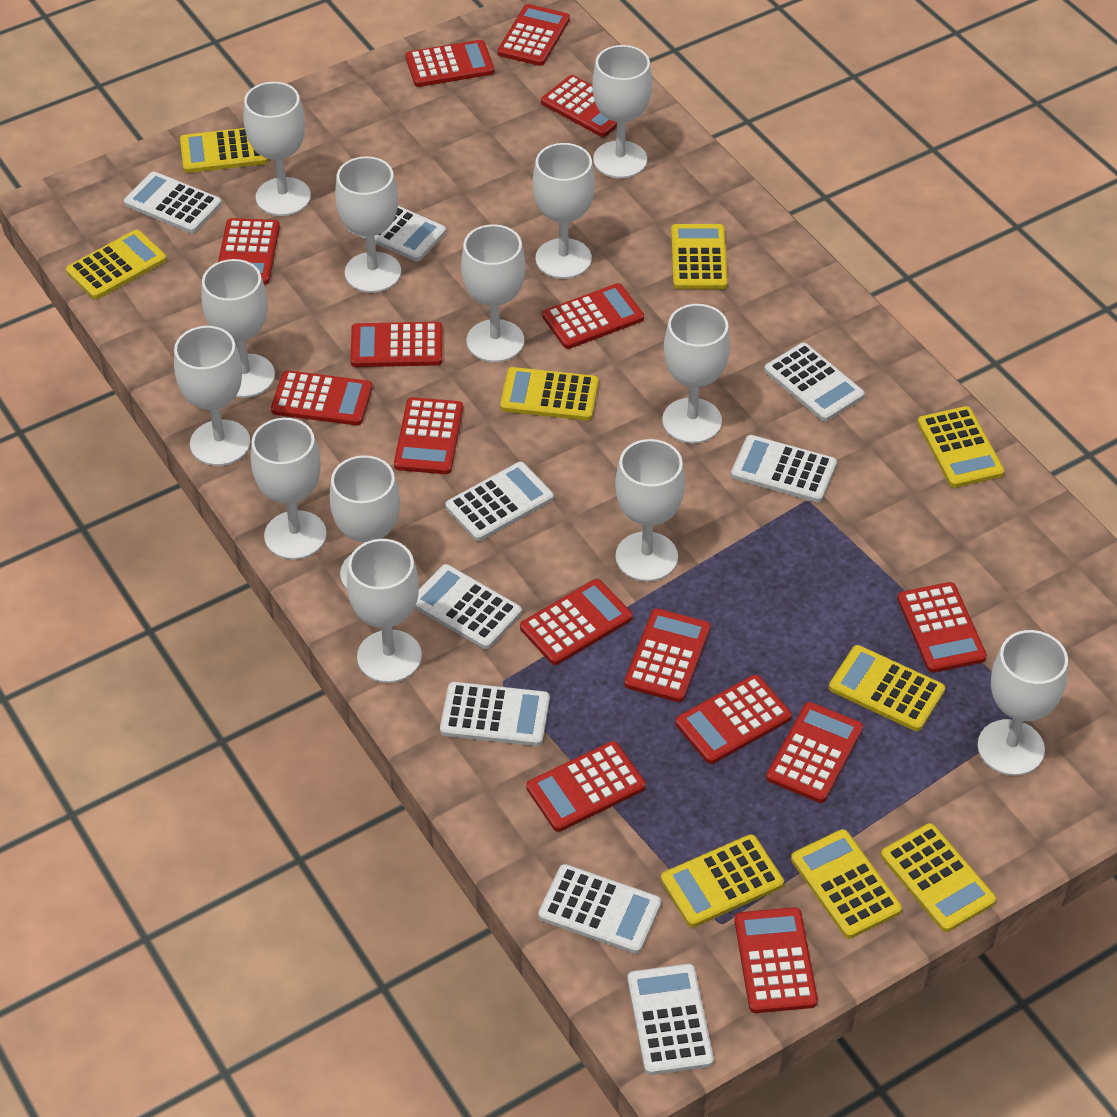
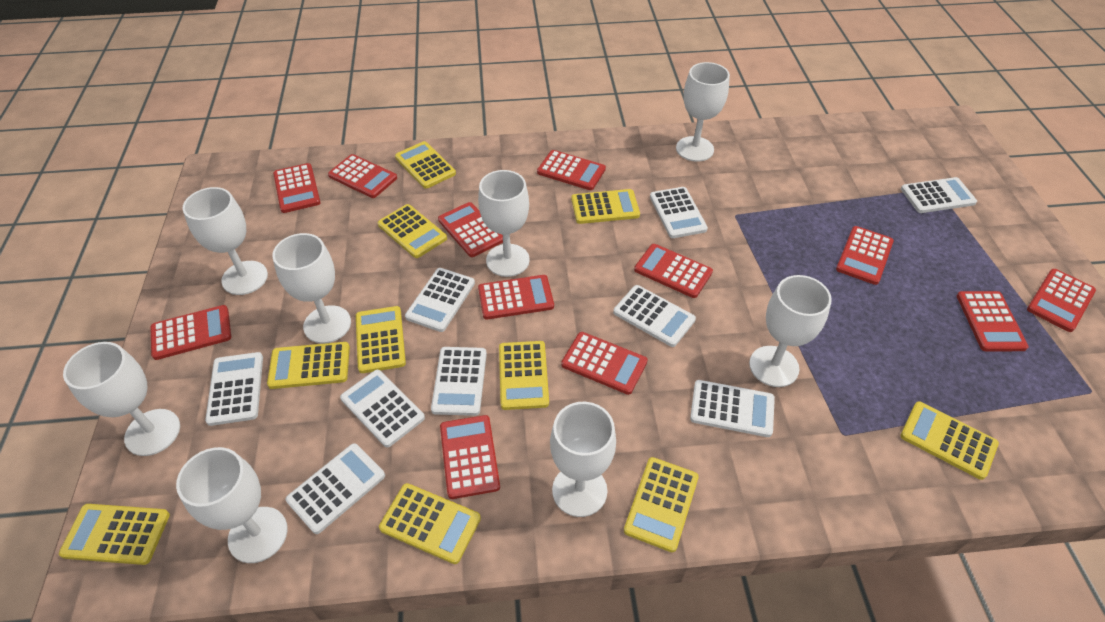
red calculator: [218,218,280,285] [271,370,373,425] [351,322,442,367] [394,397,463,474] [405,40,494,87] [498,4,570,66] [520,579,632,665] [526,741,646,832] [541,75,617,137] [542,283,644,349] [624,608,711,702] [675,675,792,764] [734,907,818,1013] [766,702,863,803] [897,582,987,673] = 15 -> [150,305,231,360] [273,163,321,213] [328,154,397,198] [438,202,503,257] [440,415,500,499] [478,275,554,320] [537,150,606,190] [561,332,648,395] [634,244,713,298] [836,226,894,285] [957,291,1029,351] [1027,269,1096,332] = 12
white goblet: [174,326,250,466] [202,259,275,398] [244,82,311,216] [251,418,327,560] [330,455,400,589] [335,156,401,293] [347,539,422,683] [461,224,525,362] [533,143,595,279] [592,45,652,178] [615,439,685,582] [662,304,730,443] [977,630,1068,776] = 13 -> [63,342,180,456] [176,447,288,563] [183,187,268,295] [272,233,351,343] [478,170,530,277] [550,402,616,517] [676,62,730,162] [749,275,832,387] = 8
yellow calculator: [66,230,167,299] [180,128,268,173] [500,367,599,421] [661,834,784,927] [671,224,728,289] [791,829,902,939] [829,645,945,731] [881,823,996,932] [917,406,1005,488] = 9 -> [59,504,170,565] [267,342,350,389] [356,306,406,373] [378,204,447,258] [379,483,481,564] [395,141,456,189] [499,341,549,410] [571,189,640,224] [624,457,699,552] [900,401,999,480] = 10

